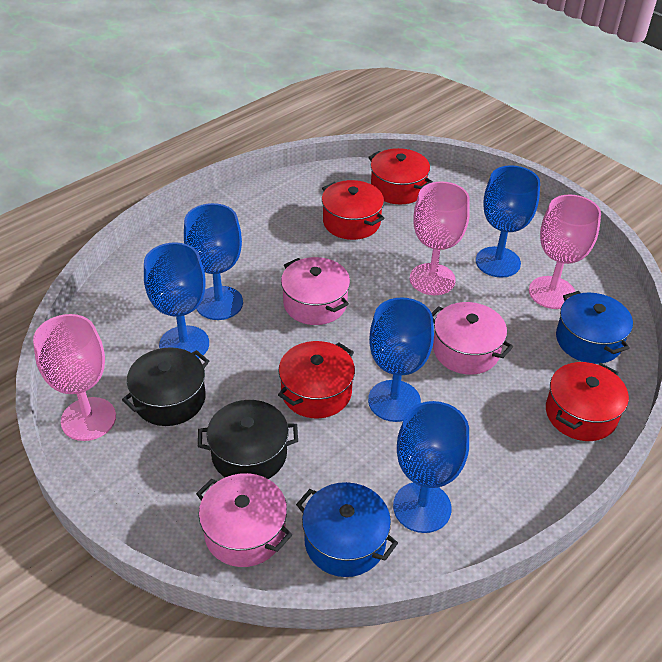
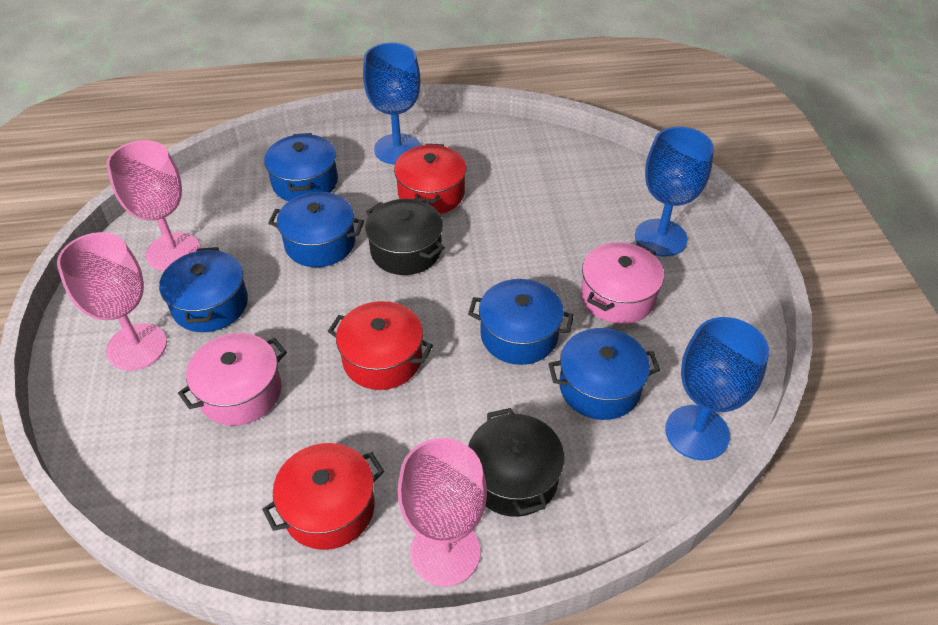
blue goblet: [144,242,209,359] [184,203,243,320] [368,297,434,422] [393,401,469,533] [476,165,540,277] = 5 -> [363,43,421,164] [635,127,714,257] [665,317,769,460] = 3
blue pot: [296,482,398,577] [556,291,633,364] = 2 -> [159,247,248,332] [264,133,338,201] [268,192,364,267] [468,279,574,365] [548,328,660,420] = 5
pink pot: [196,473,292,567] [281,257,350,325] [432,302,513,375] = 3 -> [178,333,287,426] [581,242,664,324] = 2
red pot: [278,341,355,418] [322,180,385,240] [368,148,433,204] [546,362,629,441] = 4 -> [262,443,384,550] [328,301,433,390] [394,144,466,214] = 3

